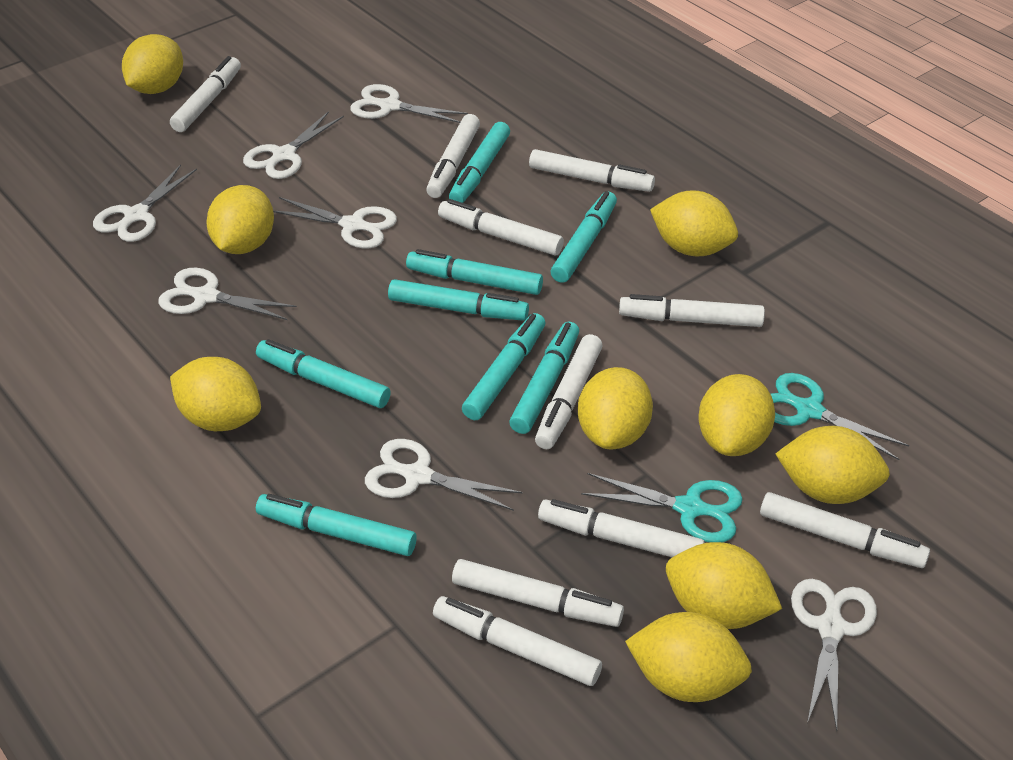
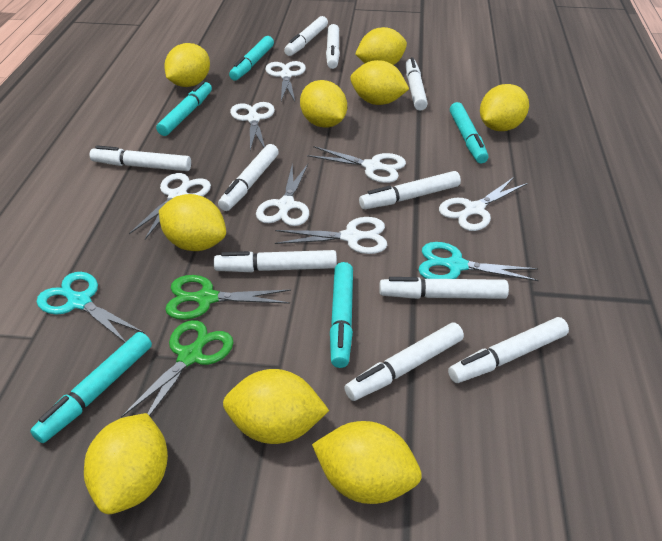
green scissors: none = 0 -> [121,320,234,418] [165,275,291,320] = 2
turquoise marker: [256,339,391,408] [256,494,417,556] [388,279,529,321] [406,249,543,295] [449,122,510,203] [462,313,545,420] [509,322,579,434] [551,191,617,283] = 8 -> [30,332,152,443] [156,81,212,136] [229,36,274,80] [330,262,353,368] [450,102,488,164] = 5

